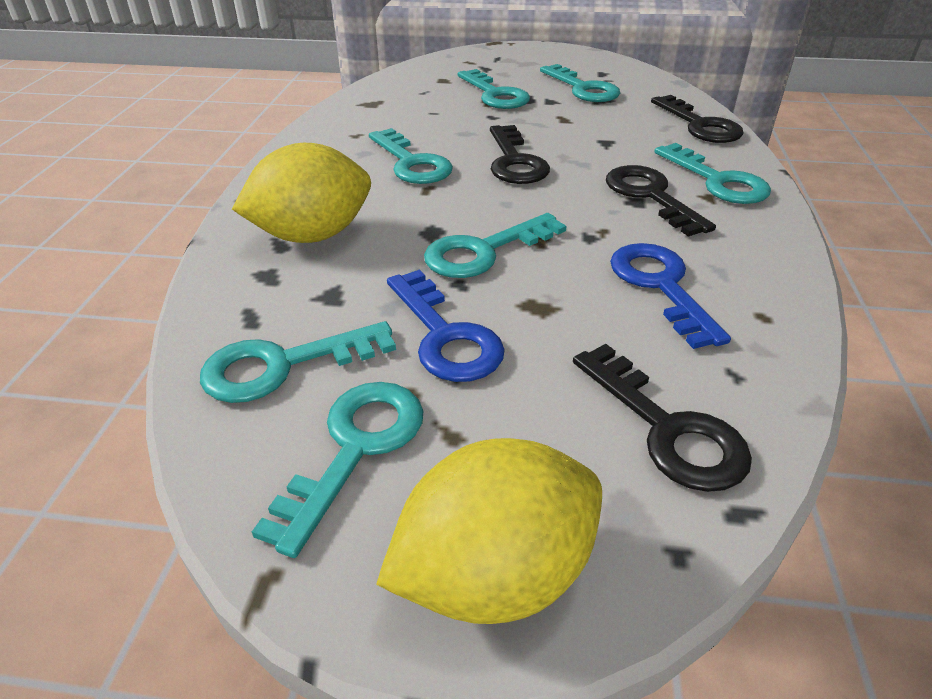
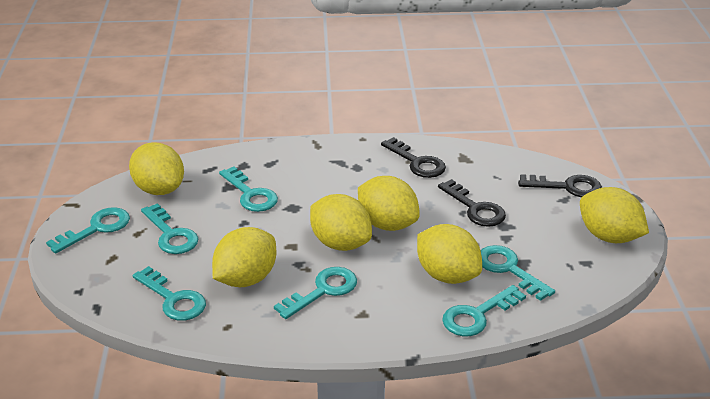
black key: [490,125,550,184] [573,344,752,492] [606,165,716,236] [651,95,744,143] = 4 -> [381,137,446,178] [438,179,506,227] [518,174,602,197] = 3
blue key: [387,269,505,382] [610,243,731,349] = 2 -> none = 0
yellow lemon: [232,143,371,243] [376,438,602,624] = 2 -> [129,143,184,195] [212,227,276,287] [310,194,372,251] [358,176,420,231] [417,224,482,284] [580,187,649,243] = 6

